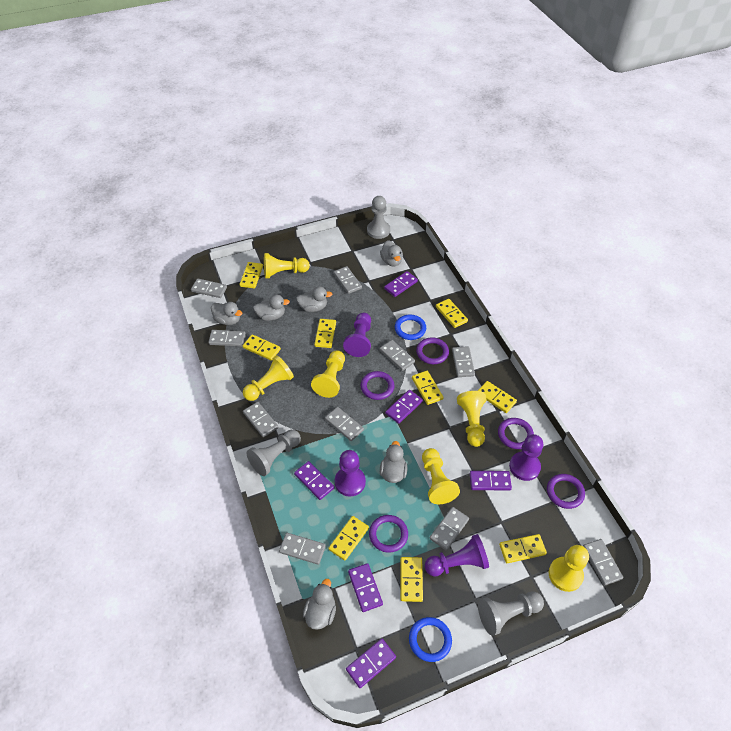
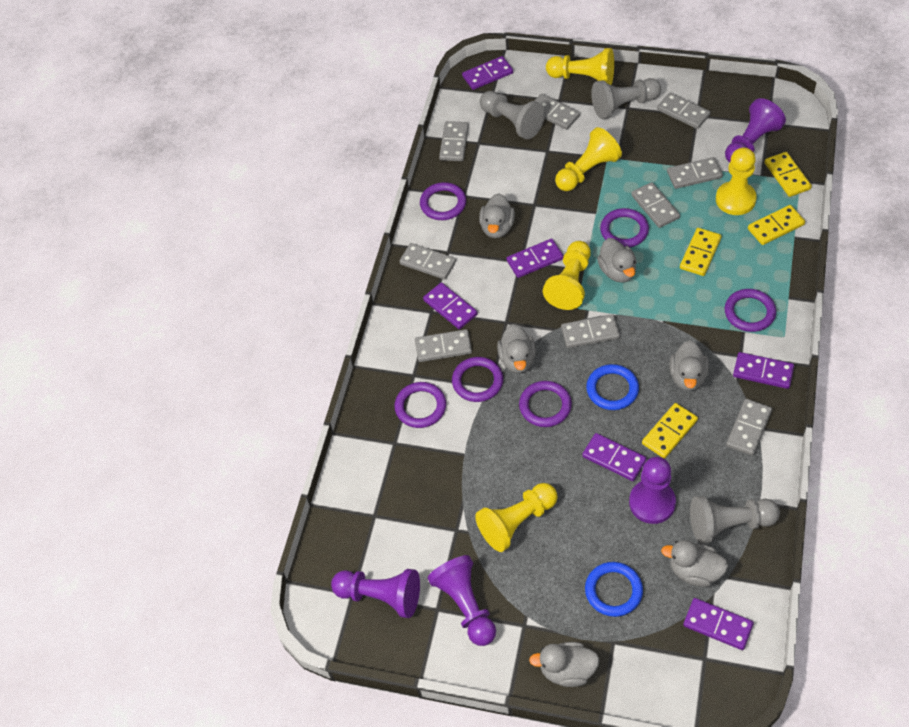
grey domino: [191,279,227,298] [208,330,246,347] [243,402,278,437] [279,533,326,565] [325,407,364,441] [334,266,362,294] [379,340,415,371] [430,507,469,550] [452,346,475,377] [583,539,623,586] = 10 -> [399,243,456,280] [415,329,472,362] [439,121,469,161] [534,94,580,130] [561,314,620,348] [631,182,680,228] [657,92,711,129] [667,157,723,189] [726,399,772,456] = 9
purple ring: [361,371,395,400] [369,515,408,553] [416,337,449,364] [498,418,534,449] [547,474,585,509] = 5 -> [394,382,446,428] [420,182,466,220] [452,357,503,402] [519,381,572,427] [600,208,649,247] [725,289,776,332] = 6
yellow domino: [240,262,263,288] [243,334,281,361] [314,319,336,348] [328,516,369,560] [400,557,423,602] [412,371,443,405] [436,299,468,328] [478,381,517,413] [499,534,547,563] = 9 -> [642,403,698,458] [680,228,721,276] [748,205,805,245] [765,152,812,197] = 4
yellow pawn: [243,355,294,401] [264,253,310,278] [311,350,345,398] [422,448,460,504] [457,391,486,447] [549,545,589,592] = 6 -> [475,483,558,552] [543,241,591,310] [546,48,614,85] [555,127,622,191] [716,147,757,215] = 5

